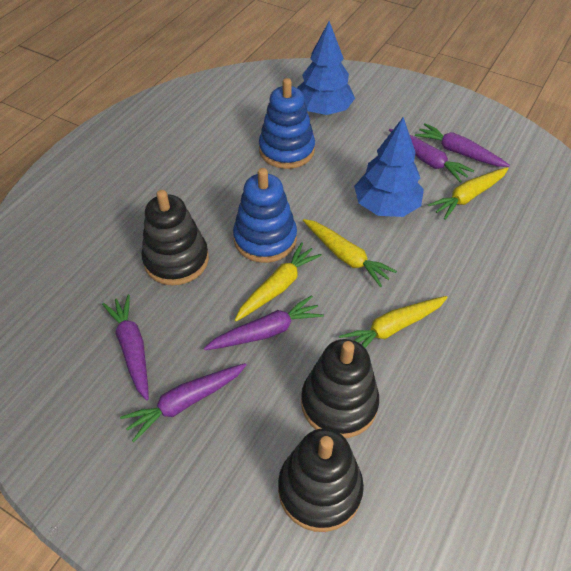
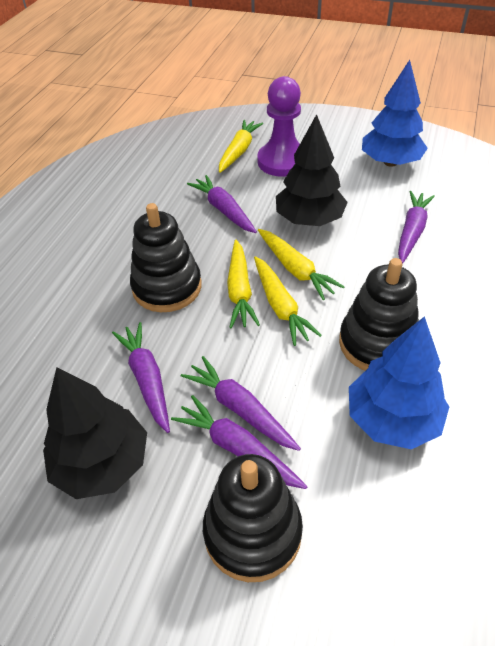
black tree: none = 0 -> [43,367,147,499] [276,114,348,226] = 2
blue stacking toy: [233,168,297,263] [259,78,315,169] = 2 -> none = 0
purple pawn: none = 0 -> [257,76,301,177] = 1

